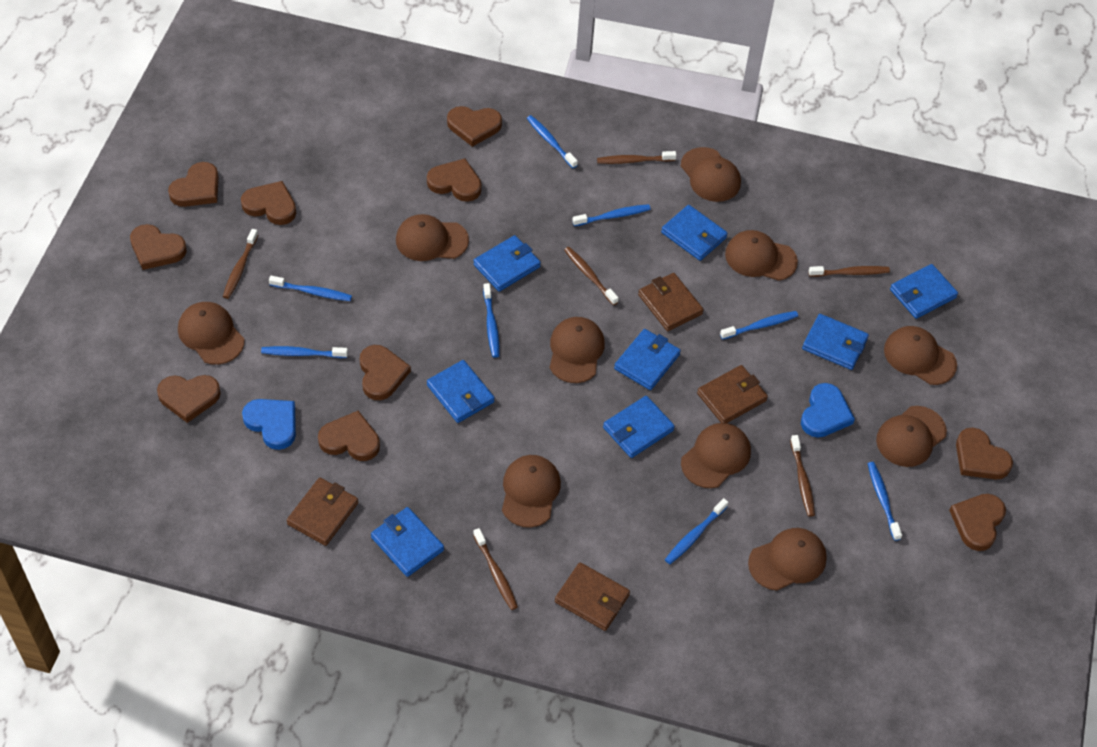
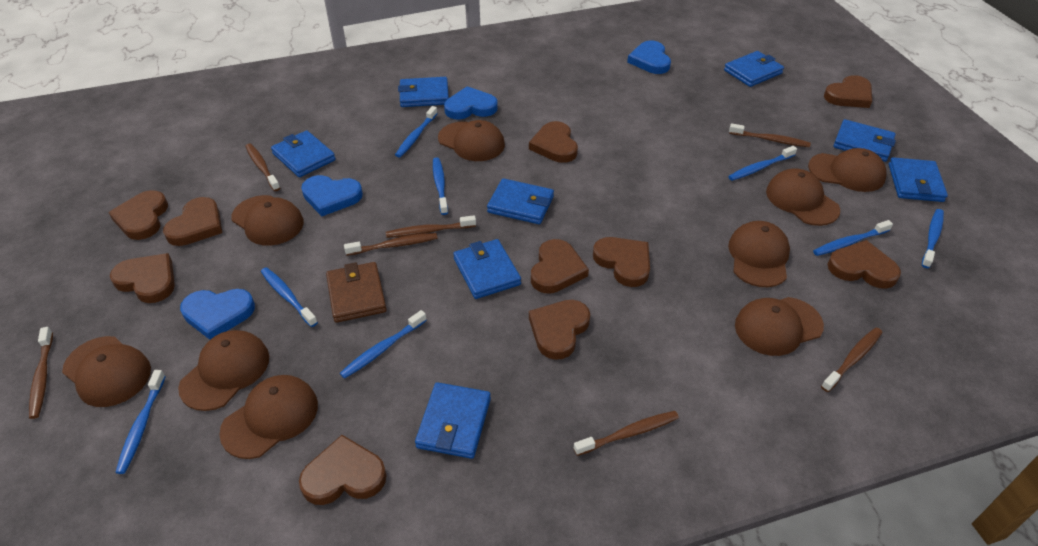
blue heart: [242,399,296,450] [801,383,855,438] = 2 -> [180,289,255,340] [301,175,363,216] [444,86,498,119] [627,40,671,74] = 4
brown cap: [178,302,244,365] [396,214,469,261] [502,455,561,528] [550,317,605,383] [681,147,741,202] [681,423,751,488] [725,230,798,281] [748,528,827,591] [876,406,947,467] [884,326,957,385] = 10 -> [62,336,151,407] [178,330,269,411] [219,375,318,459] [231,195,304,246] [438,120,505,161] [728,221,790,287] [735,297,824,356] [766,168,840,226] [808,148,887,192] = 9
brown toothbrush: [223,229,258,299] [473,528,518,610] [564,247,619,305] [597,151,676,164] [790,435,815,517] [808,266,890,277] = 6 -> [29,327,53,419] [245,143,280,191] [344,233,438,256] [386,215,476,238] [574,411,679,456] [729,123,811,147] [821,327,883,392] = 7
brown wallet: [287,478,358,546] [555,562,630,631] [638,273,704,331] [697,365,768,423] = 4 -> [326,262,387,323] = 1

